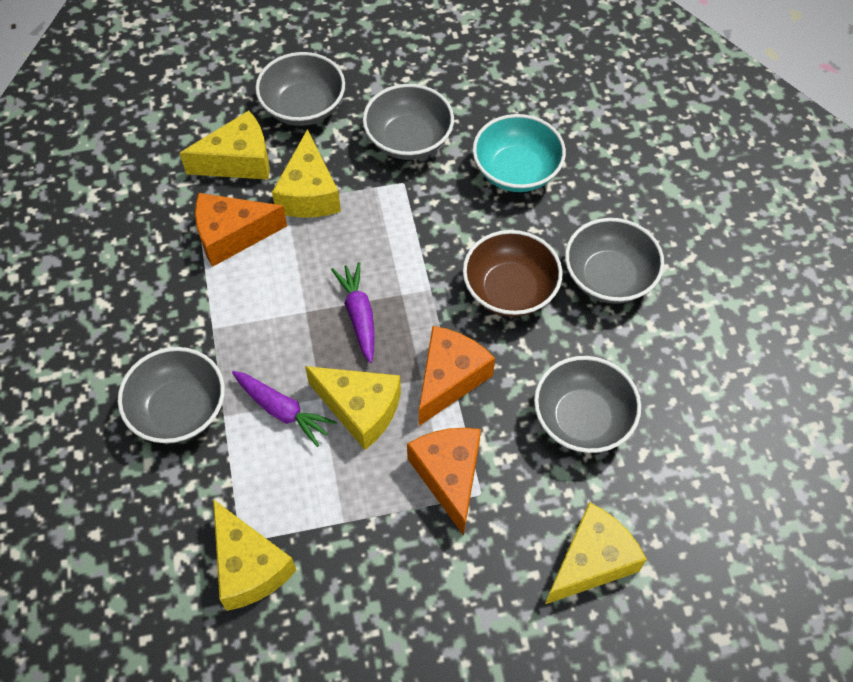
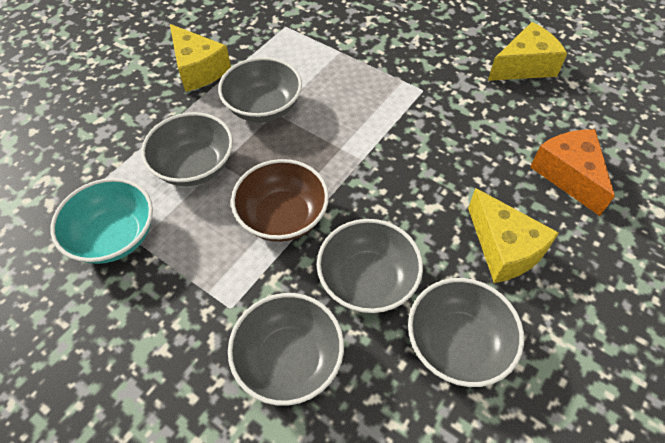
orange cheese: [195,193,287,267] [407,428,481,536] [419,326,495,426] = 3 -> [530,129,615,216] = 1
purple carrot: [232,371,336,447] [331,262,374,363] = 2 -> none = 0
yellow cheese: [180,111,269,180] [213,499,297,611] [272,129,341,218] [305,366,401,450] [545,502,647,604] = 5 -> [170,24,231,92] [468,188,559,283] [488,22,567,81] = 3

